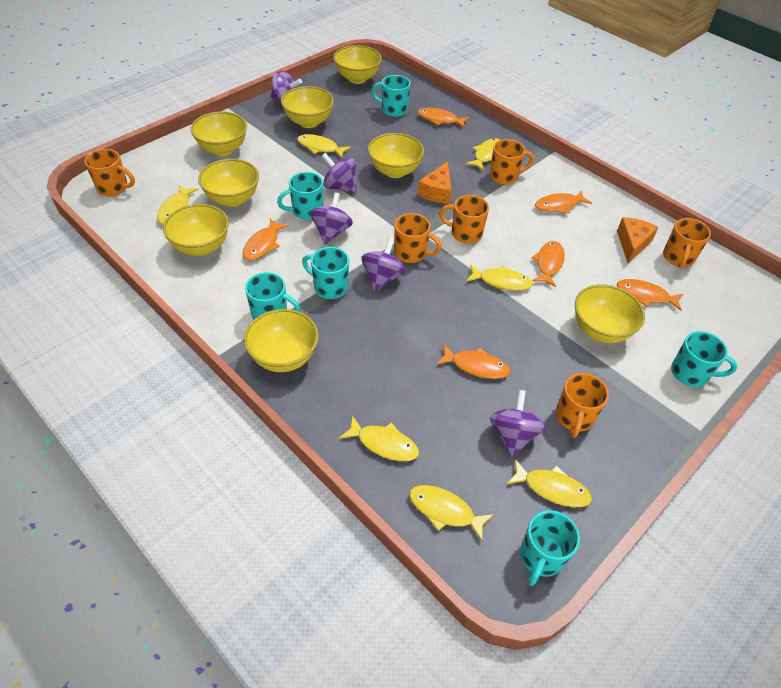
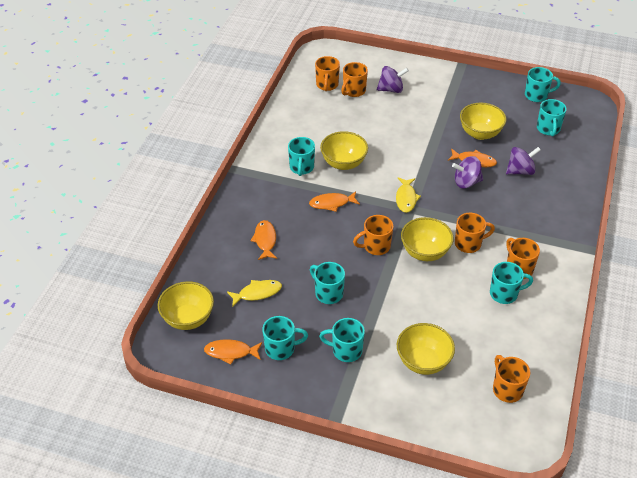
orange cheese: [417,161,452,204] [617,217,659,263] = 2 -> none = 0
orange fish: [242,219,289,260] [418,108,469,128] [436,344,510,379] [531,241,565,287] [535,190,592,213] [617,279,683,311] = 6 -> [204,339,262,364] [250,220,277,260] [309,191,360,212] [448,149,497,167] = 4
purple spinning top: [271,71,302,103] [310,192,353,245] [322,153,357,194] [361,237,406,292] [490,390,546,457] = 5 -> [377,66,409,93] [452,156,483,188] [506,147,541,175] = 3
turquoise mug: [245,272,301,320] [277,172,323,220] [302,247,349,299] [371,75,411,117] [520,510,580,586] [671,331,737,387] = 6 -> [262,316,308,360] [288,137,315,176] [310,262,345,304] [319,318,365,362] [490,262,533,304] [525,67,561,102] [537,99,567,136] = 7
yellow bowl: [163,204,229,256] [191,111,247,156] [198,159,259,207] [244,309,319,372] [281,86,334,128] [333,45,382,84] [368,133,424,178] [575,284,645,343] = 8 -> [158,281,214,330] [320,131,368,170] [397,323,455,375] [401,217,454,261] [460,103,506,140] = 5
yellow fish: [157,185,199,224] [297,134,351,158] [340,415,419,461] [409,485,494,541] [466,138,500,171] [466,264,533,291] [507,459,592,507] = 7 -> [227,280,282,307] [396,177,421,213] = 2

